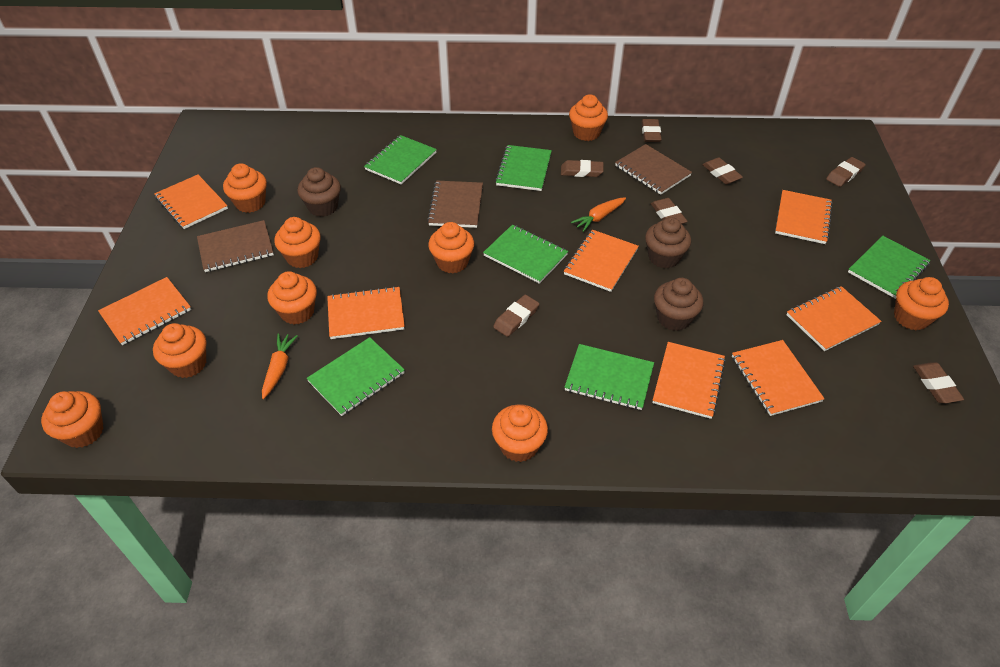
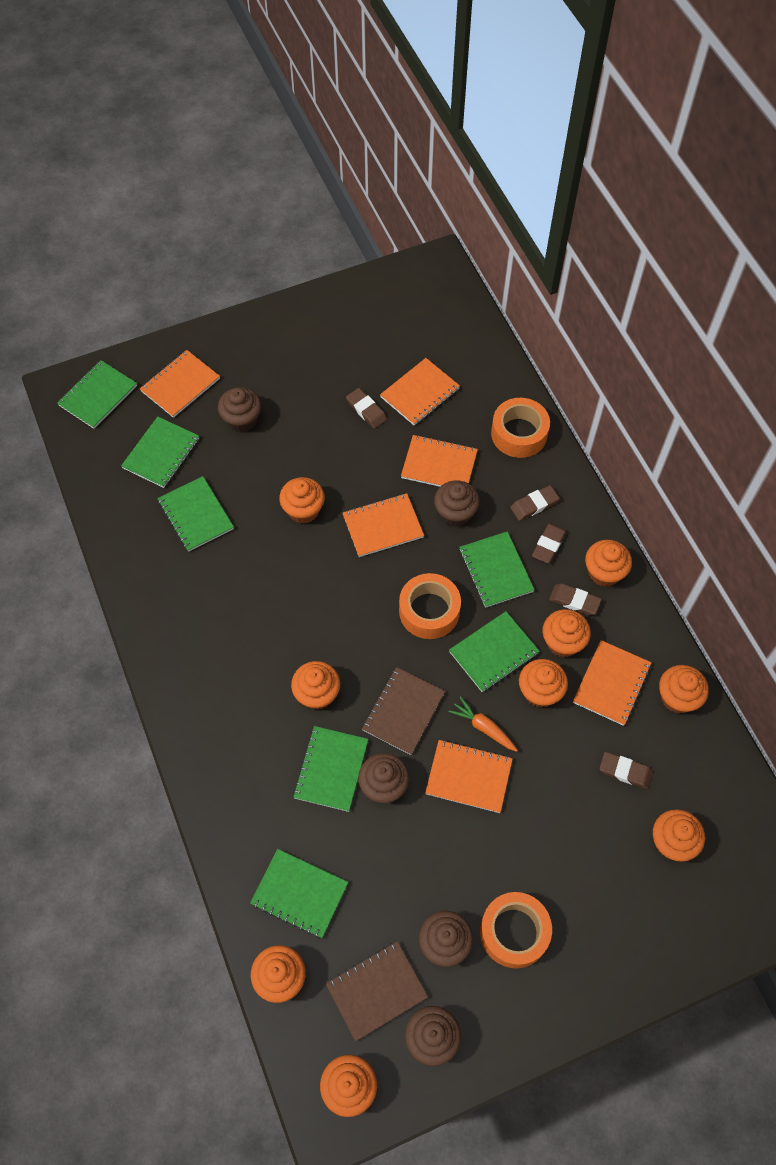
brown cupcake: [297,167,341,217] [645,217,691,268] [654,278,703,331] = 3 -> [218,387,261,433] [358,753,409,803] [405,1006,461,1066] [419,911,473,967] [434,480,480,527] = 5
brown eraser: [493,295,539,337] [561,160,604,177] [641,119,662,142] [651,198,688,224] [702,157,743,184] [826,157,866,187] [913,362,964,403] = 7 -> [346,388,387,429] [510,485,559,521] [532,523,567,564] [549,583,602,615] [599,752,653,789] = 5
brown notebook: [197,220,274,272] [427,181,483,228] [615,144,692,195] = 3 -> [326,941,428,1041] [362,667,445,755] = 2
green notebook: [307,337,405,416] [364,135,437,184] [483,224,568,284] [495,145,552,191] [564,344,654,410] [848,236,931,299] = 6 -> [57,360,137,429] [121,416,199,488] [157,476,234,552] [250,849,348,938] [293,726,368,812] [449,611,540,692] [459,531,535,608] = 7
orange carrot: [262,333,298,399] [571,197,626,232] = 2 -> [449,696,518,752] = 1
orange notebook: [98,277,191,345] [154,175,228,229] [327,286,405,339] [564,230,639,292] [652,342,726,419] [732,340,825,416] [775,190,833,244] [786,286,881,351] = 8 -> [140,350,220,418] [343,493,424,557] [380,358,460,425] [401,435,478,487] [425,740,513,813] [573,640,652,726] = 6
orange tape: none = 0 -> [399,573,461,639] [480,892,552,968] [491,398,550,458] = 3

